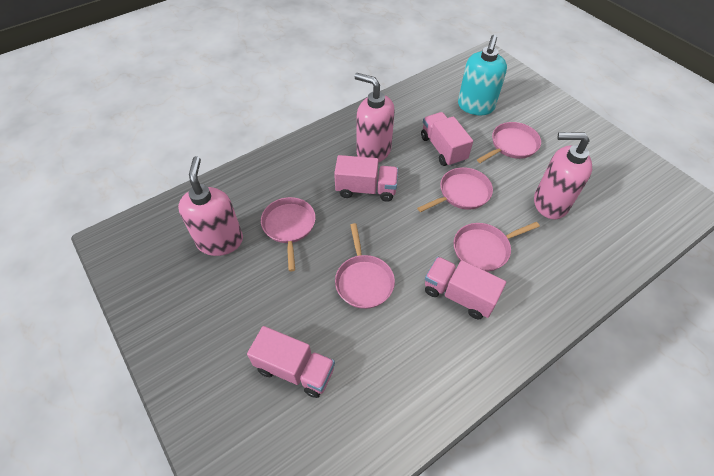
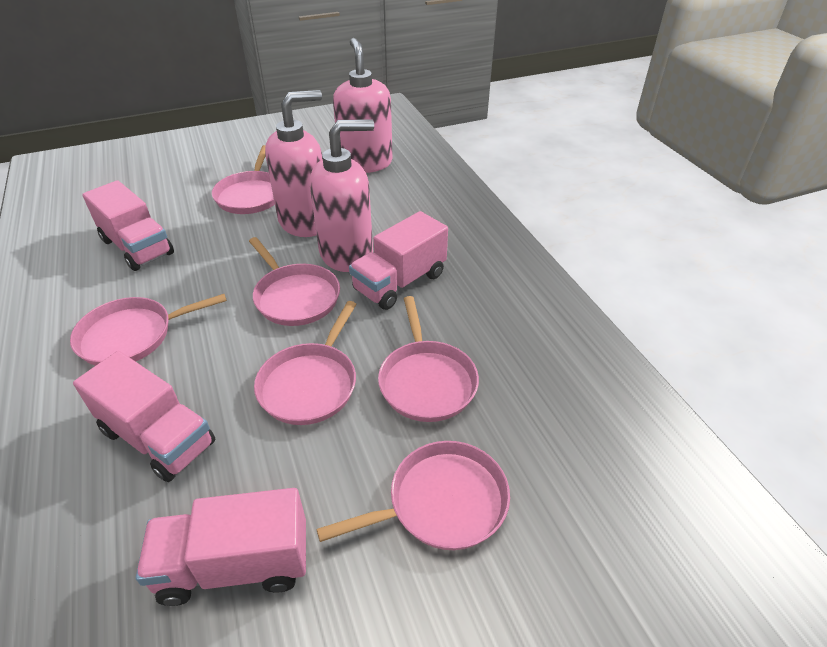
pink pan: [261,197,315,271] [335,223,395,309] [417,167,493,212] [453,222,540,272] [477,122,541,163] = 5 -> [70,294,227,366] [212,145,275,214] [249,237,340,326] [254,301,356,425] [316,441,510,550] [378,296,479,422] = 6
turquoise soap dispenser: [458,35,507,115] = 1 -> none = 0

